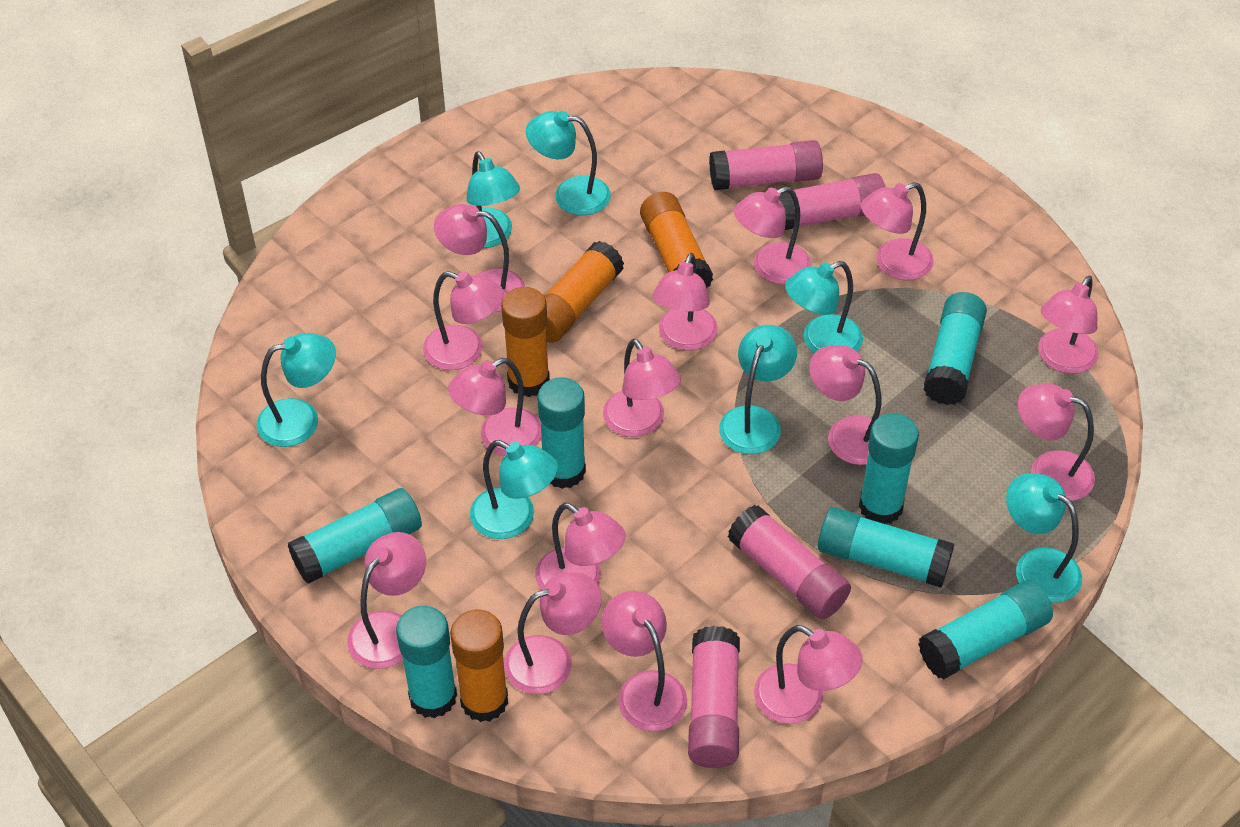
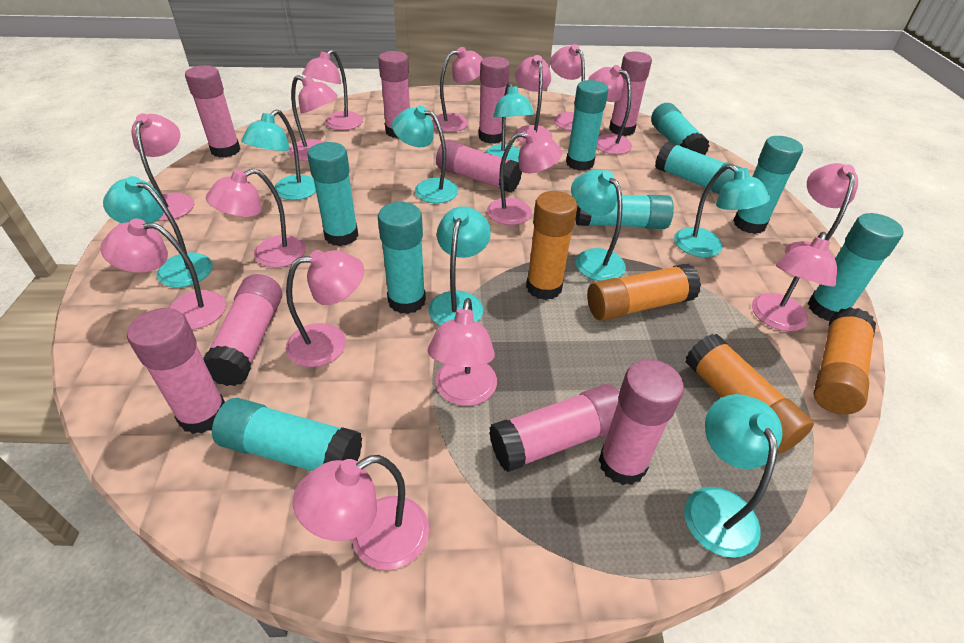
pink glue stick: [688,626,740,768] [709,140,823,190] [728,505,851,619] [779,173,885,230] = 4 -> [127,308,225,434] [185,65,240,158] [203,274,282,386] [378,51,410,138] [436,140,522,193] [479,56,510,144] [489,384,620,472] [599,359,684,485] [609,51,652,136] = 9
turquoise glue stick: [288,488,422,584] [396,606,457,718] [537,377,586,489] [818,507,954,588] [859,413,919,524] [918,580,1053,680] [923,292,987,405] = 7 -> [212,398,362,471] [307,142,359,246] [378,202,426,314] [566,80,608,171] [575,195,674,229] [651,103,710,155] [655,141,741,194] [733,136,803,234] [808,213,903,321] = 9
turquoise lamp: [256,333,336,447] [467,151,520,248] [470,440,558,539] [526,111,611,215] [719,325,797,454] [785,261,863,353] [1006,473,1082,603] = 7 -> [103,176,213,288] [241,109,316,200] [392,105,458,203] [428,206,491,326] [485,82,534,162] [571,169,626,281] [674,164,770,257] [684,394,782,558] = 8

